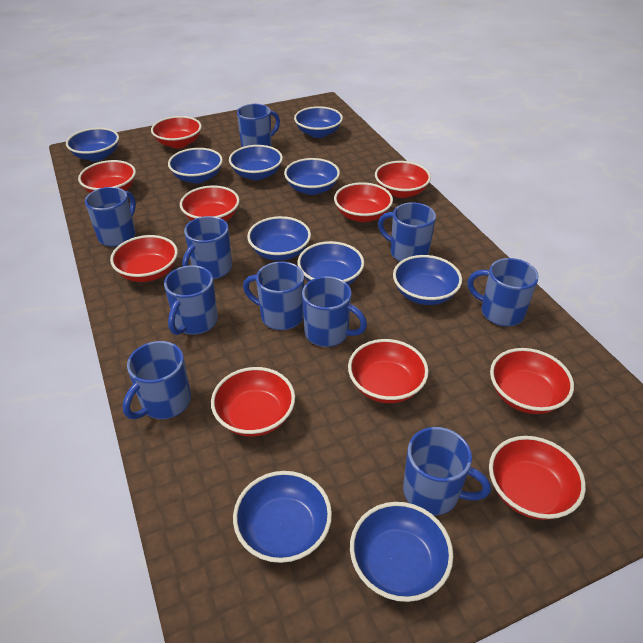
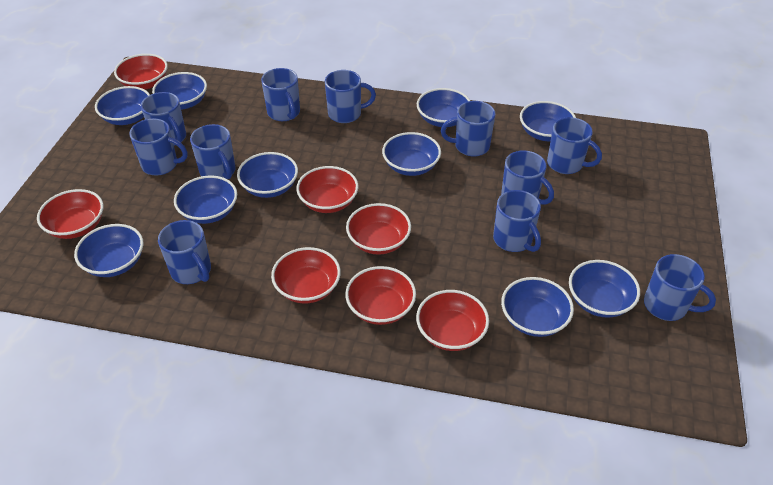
blue mug: [85,187,136,247] [123,341,191,419] [164,265,218,335] [182,216,232,279] [237,104,280,147] [243,261,304,330] [302,276,367,347] [378,202,436,261] [403,427,491,515] [467,258,539,326] = 10 -> [129,118,188,176] [141,92,186,146] [158,220,211,284] [190,124,236,179] [261,68,300,121] [325,70,376,123] [441,101,496,157] [493,190,541,252] [501,150,554,205] [547,117,602,174] [644,254,716,321] = 11
red bowl: [78,160,136,193] [110,235,178,282] [151,116,202,148] [180,185,240,221] [211,367,295,437] [334,182,393,222] [348,339,429,403] [375,161,431,198] [489,436,586,520] [490,348,574,414] = 10 -> [37,189,103,239] [114,54,168,90] [271,247,341,304] [296,166,358,213] [345,266,416,325] [346,203,411,255] [416,290,489,351] = 7

